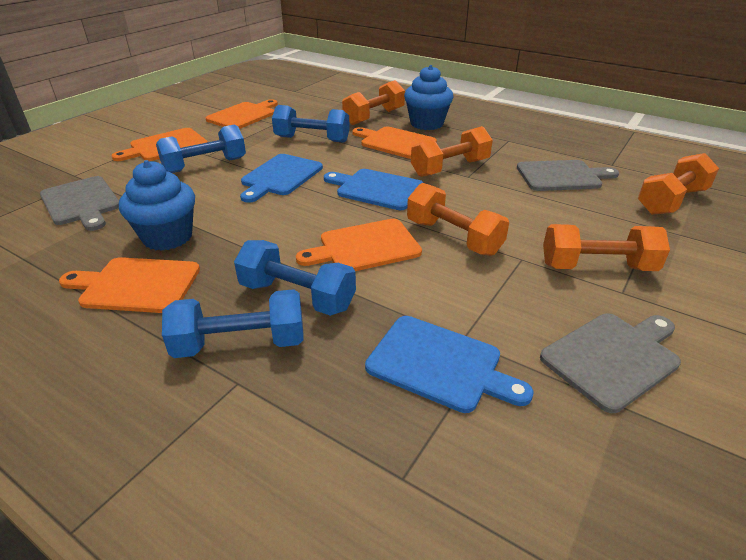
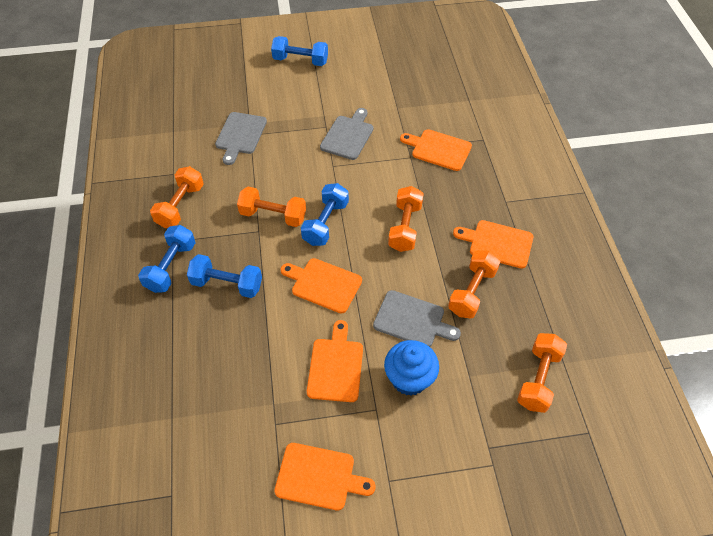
blue cupcake: [119,160,195,251] [404,65,454,130] = 2 -> [384,340,439,396] = 1
blue cutting board: [240,154,323,203] [324,169,424,210] [365,316,534,413] = 3 -> none = 0

